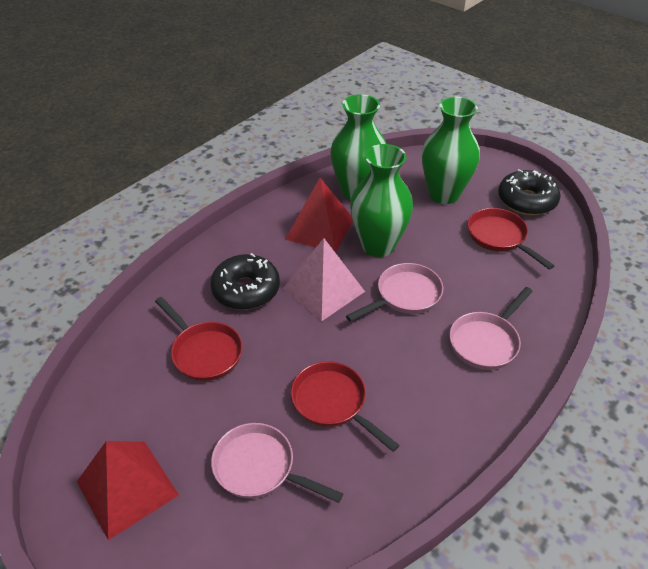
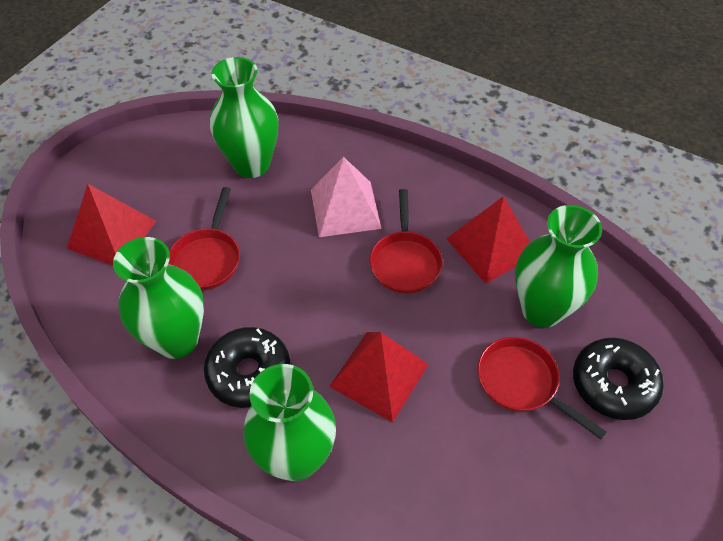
green vase: [330,94,386,201] [350,144,413,257] [422,97,480,204] = 3 -> [113,237,204,359] [210,57,279,178] [244,364,336,481] [515,205,602,328] = 4
pink pan: [211,423,343,503] [346,263,443,322] [449,287,533,370] = 3 -> none = 0
red pyramid: [77,441,179,540] [285,178,353,253] = 2 -> [67,184,156,265] [329,332,429,422] [446,196,530,284] = 3

